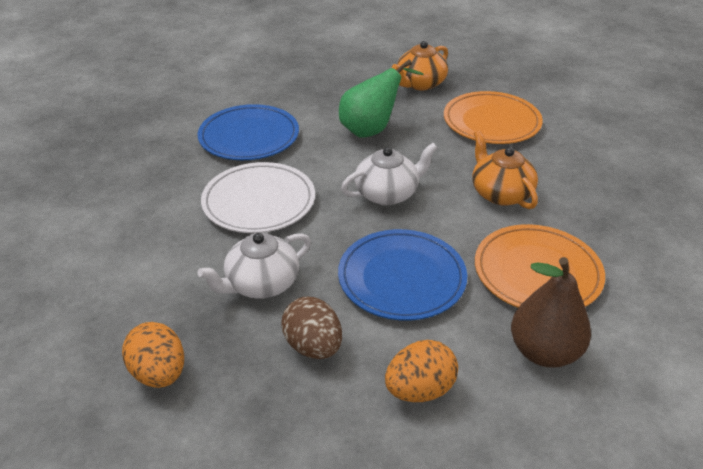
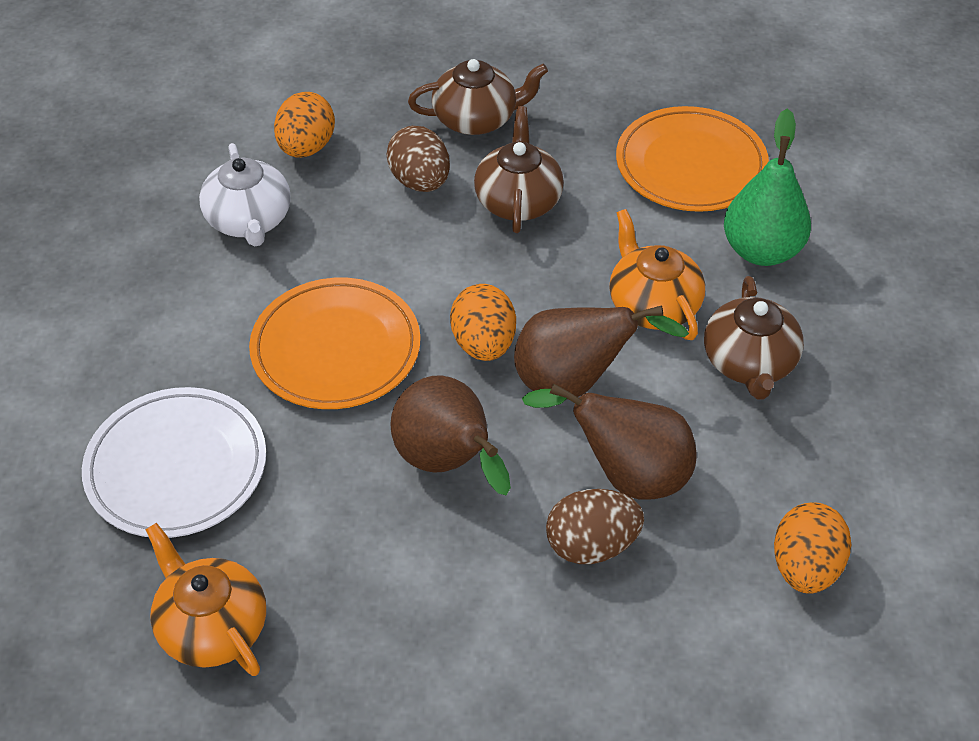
blue plate: [198,104,299,160] [338,229,467,321] = 2 -> none = 0
brown egg: [281,297,342,359] = 1 -> [387,126,450,192] [546,489,644,564] = 2
brown pear: [511,257,591,368] = 1 -> [390,375,511,495] [514,305,689,397] [522,383,696,500] = 3
brown teapot: none = 0 -> [408,59,548,135] [474,106,564,233] [704,276,804,400] = 3
orange egg: [122,322,184,388] [385,340,458,402] = 2 -> [274,92,335,158] [450,284,516,361] [774,502,851,594] = 3
white teapot: [198,233,311,299] [341,143,438,205] = 2 -> [199,143,291,246] = 1

